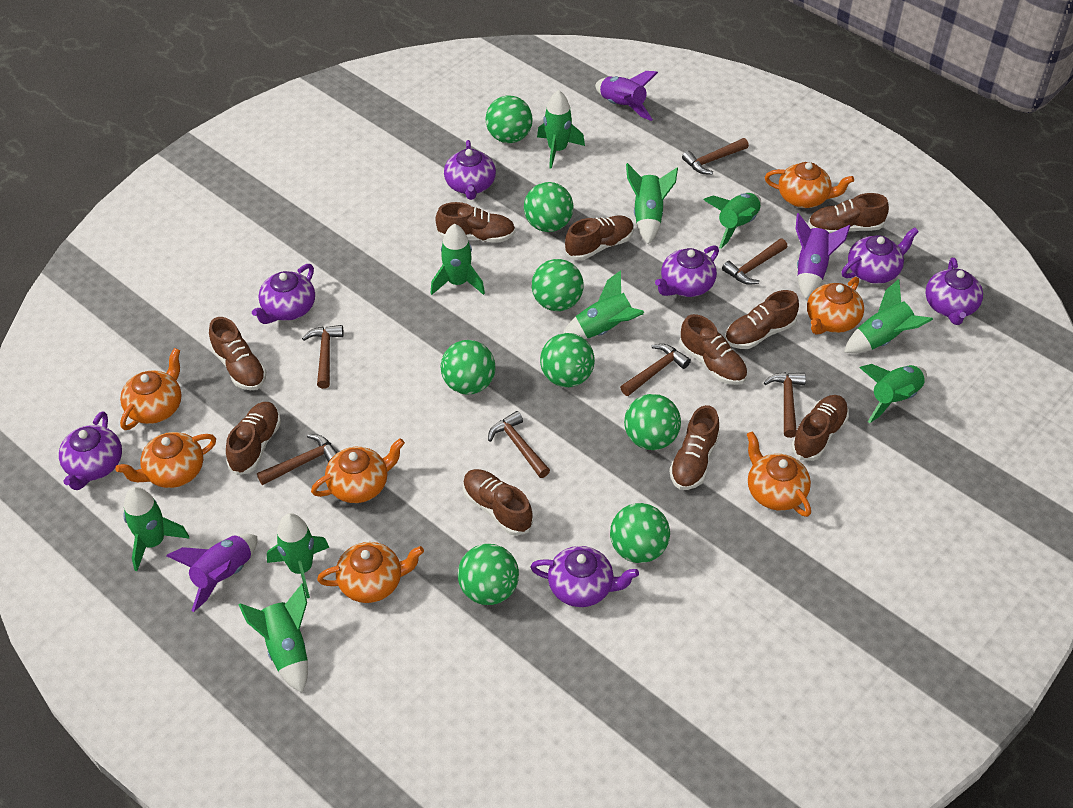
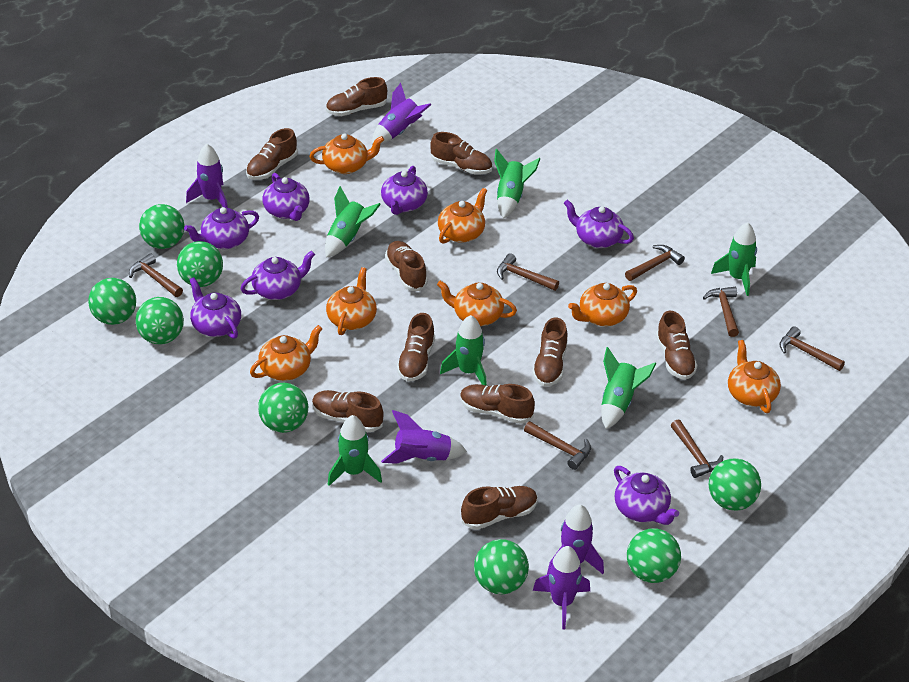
green rocket: [123,487,189,571] [238,583,308,693] [267,513,329,598] [430,224,485,295] [537,90,585,169] [563,270,644,339] [626,163,678,244] [704,193,761,249] [844,279,933,354] [859,364,927,423] = 10 -> [325,186,381,258] [328,415,382,486] [440,315,487,386] [494,149,540,219] [601,347,656,429] [711,222,757,296] = 6
purple rocket: [167,534,257,612] [595,71,658,121] [796,213,850,299] = 3 -> [186,144,228,208] [372,83,431,144] [381,410,467,464] [533,546,590,629] [547,504,604,574] = 5

